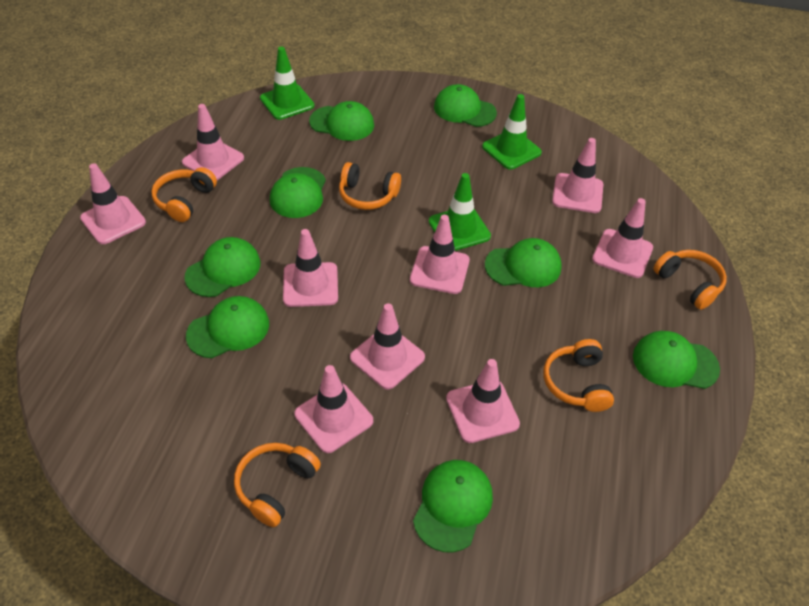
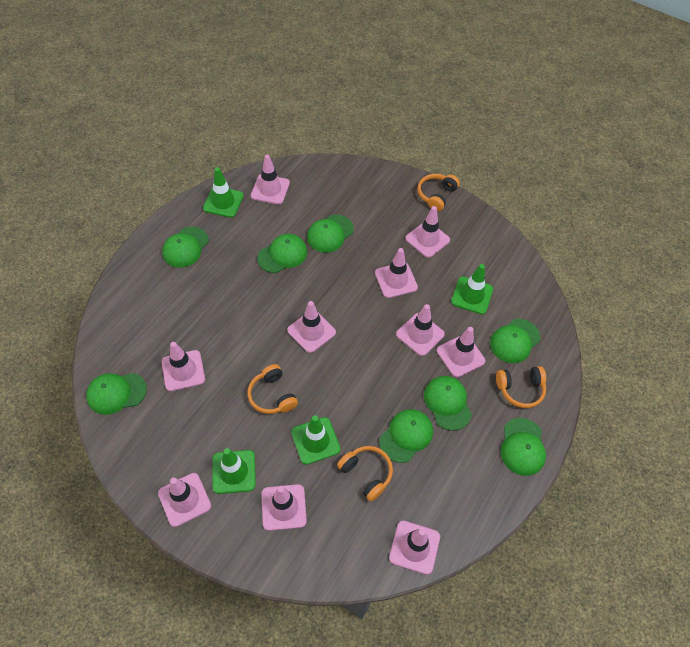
green traffic cone: [260,46,315,120] [429,173,491,251] [482,94,542,170] = 3 -> [203,167,244,218] [212,448,256,494] [291,415,340,465] [451,264,493,314] = 4
orange headphones: [151,167,217,222] [234,443,321,527] [339,162,401,210] [543,339,614,412] [653,250,727,310] = 5 -> [248,364,298,414] [337,446,393,502] [418,174,460,211] [496,366,546,408] = 4
pink traffic cone: [80,163,146,244] [182,104,244,180] [283,229,338,307] [294,365,373,453] [350,303,425,389] [410,215,470,294] [446,359,520,443] [552,138,603,213] [592,198,653,278] = 9 -> [158,473,211,527] [162,342,205,391] [251,155,290,205] [261,484,307,531] [287,301,336,353] [375,248,418,298] [389,521,440,575] [396,304,445,356] [405,206,450,258] [437,327,486,377] = 10

